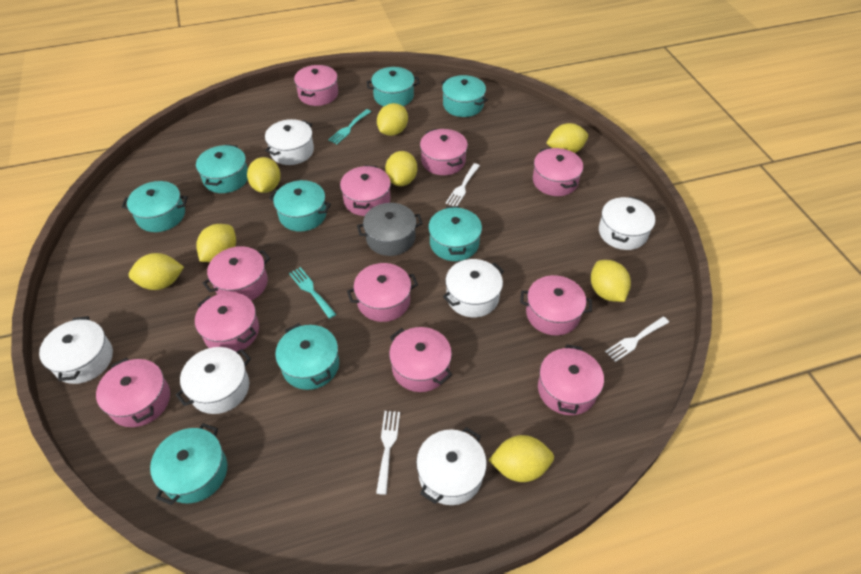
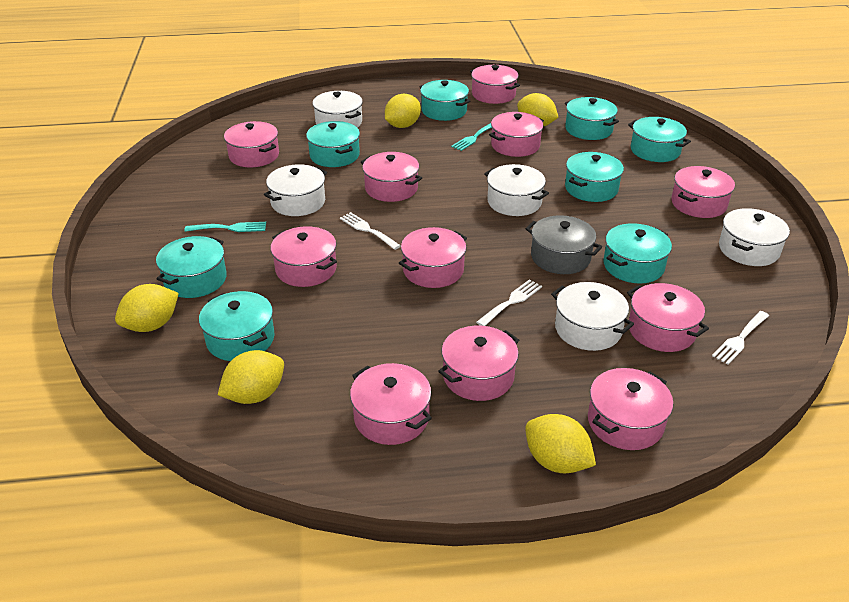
white pot: [39,316,113,384] [176,347,251,414] [265,119,314,165] [416,427,487,505] [443,259,504,317] [599,197,655,250] = 6 -> [264,164,327,216] [313,91,363,128] [484,164,549,216] [551,282,634,351] [719,208,790,266] = 5
yellow lemon: [129,253,184,290] [196,224,236,262] [247,157,281,193] [377,103,408,136] [385,151,417,186] [489,435,554,482] [547,123,588,153] [591,260,631,302] = 8 -> [115,284,179,332] [218,350,284,404] [385,94,421,128] [517,93,558,126] [525,414,596,473] = 5

